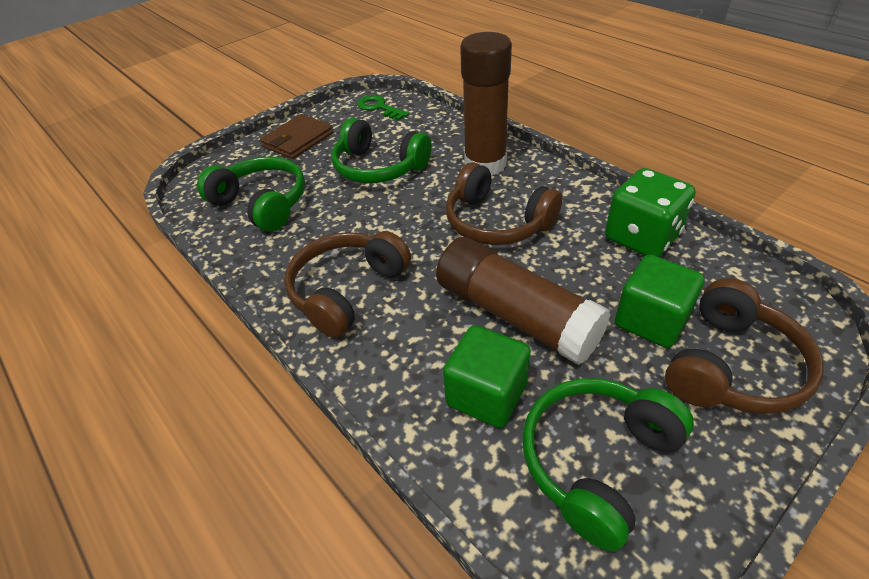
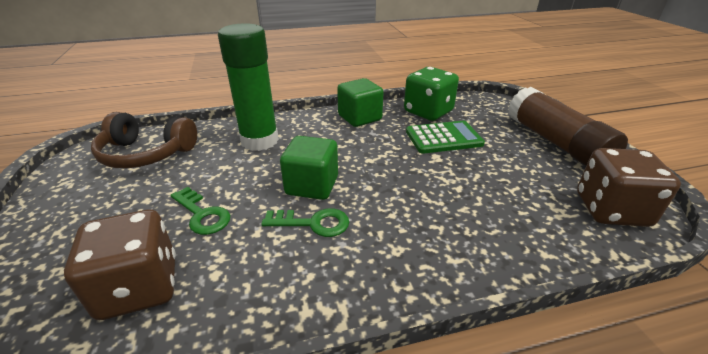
brown dice: none = 0 -> [64,210,176,320] [577,148,681,227] = 2
brown glue stick: [436,237,611,365] [460,32,512,176] = 2 -> [508,87,628,166] = 1
brown headphones: [284,231,411,338] [446,162,562,245] [665,278,824,414] = 3 -> [91,112,197,168] = 1
brown wallet: [260,114,333,159] = 1 -> none = 0
green calculator: none = 0 -> [406,121,485,154] = 1
green glue stick: none = 0 -> [218,23,279,151] = 1
green headphones: [197,157,305,232] [331,118,432,183] [522,378,694,552] = 3 -> none = 0
green key: [357,95,409,121] = 1 -> [170,187,230,235] [261,208,349,237] = 2

